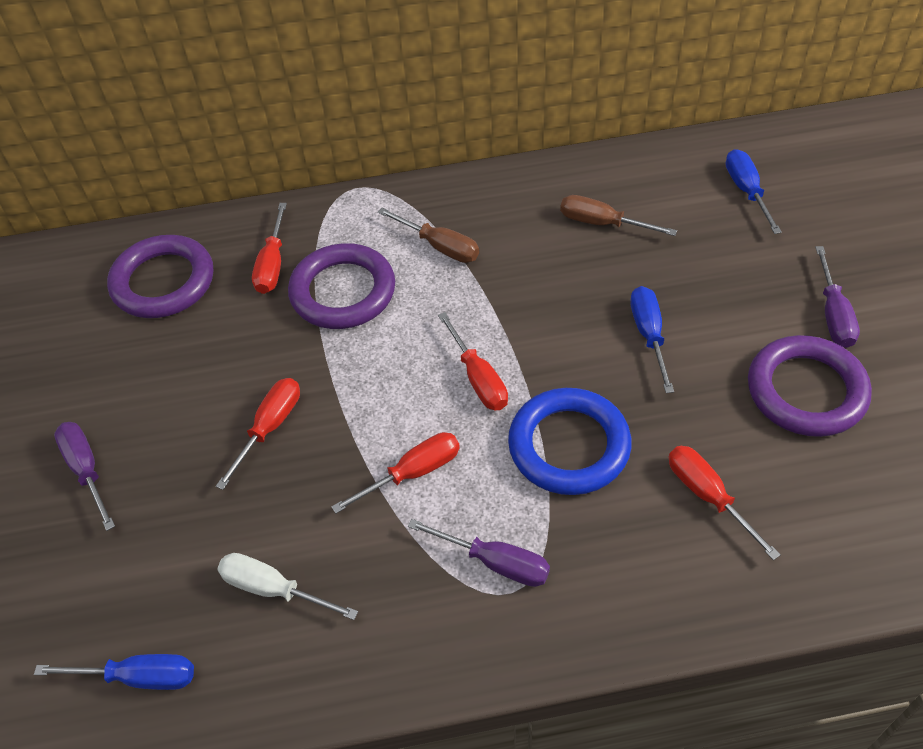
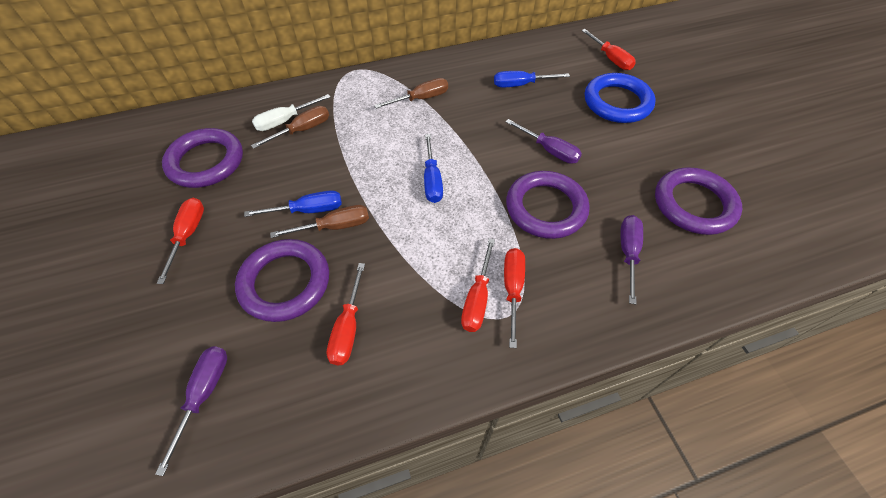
brown screwdriver: [378,208,479,263] [560,195,677,236] = 2 -> [251,106,329,149] [270,205,369,238] [374,78,448,109] = 3
purple ring: [107,235,213,318] [288,243,395,329] [748,335,872,437] = 3 -> [162,128,243,188] [235,239,329,322] [506,171,590,239] [655,167,742,235] = 4

